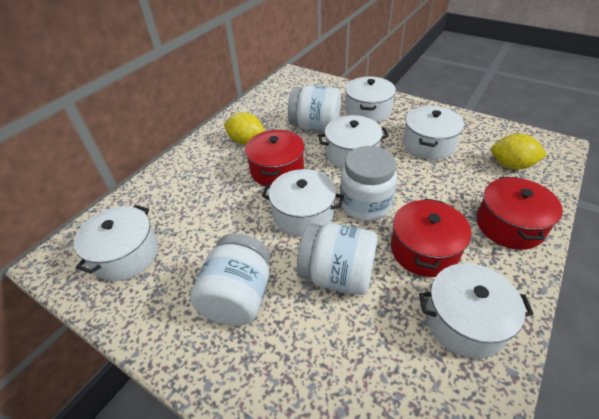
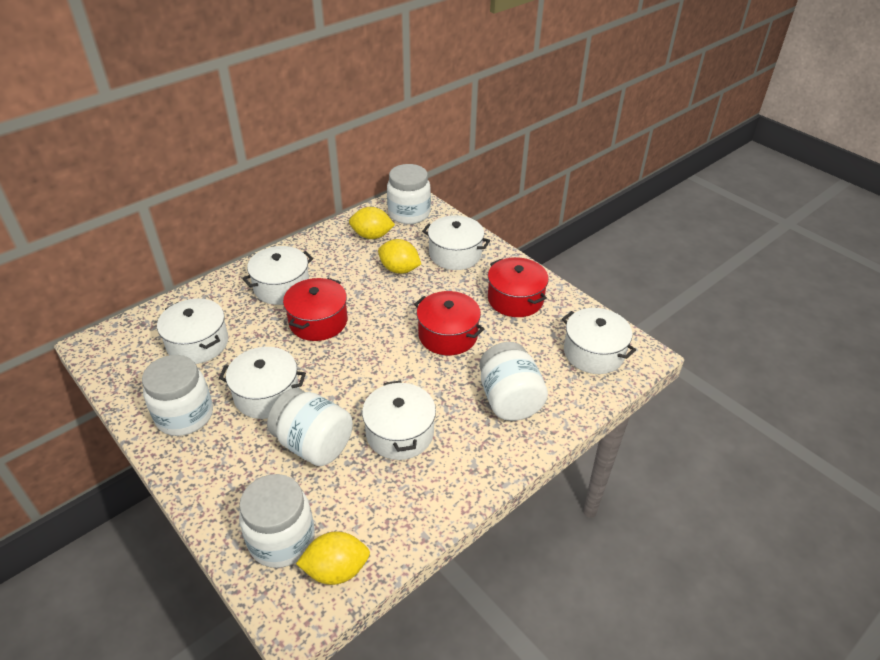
white jar: [190,233,270,326] [288,85,341,132] [297,223,378,295] [340,146,397,221] = 4 -> [142,355,213,436] [239,474,315,568] [267,388,353,466] [387,164,431,224] [479,342,548,421] = 5
yellow lemon: [224,112,265,145] [491,134,547,170] = 2 -> [296,531,370,585] [349,207,395,239] [378,239,421,274] = 3

